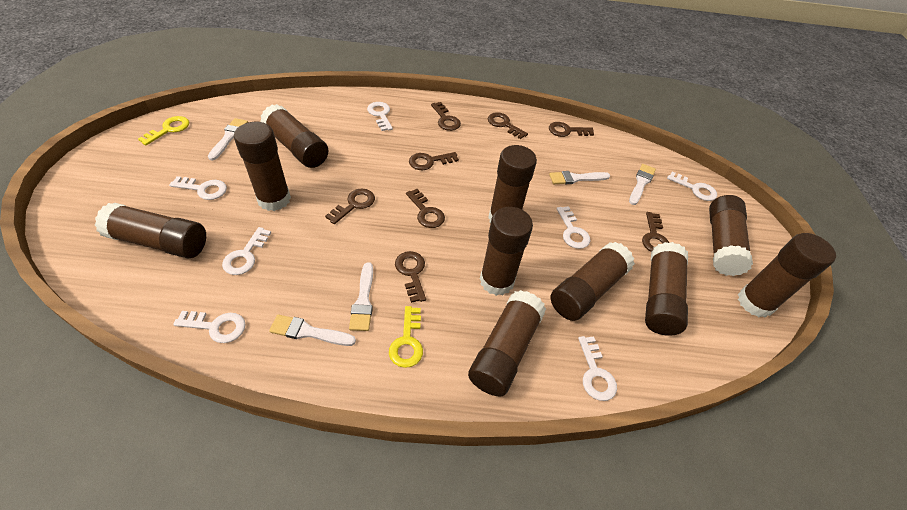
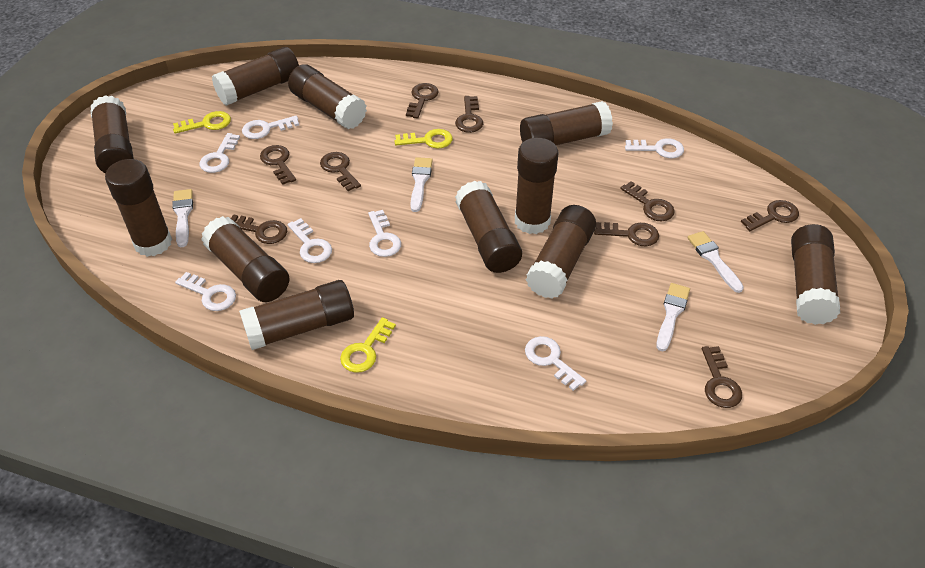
brown glue stick: [95,203,206,259] [234,122,291,211] [260,104,329,168] [468,290,546,397] [480,207,533,296] [488,145,537,223] [550,242,635,321] [645,242,688,336] [709,195,753,276] [738,233,836,318] = 10 -> [90,95,134,173] [105,159,172,257] [201,216,290,302] [212,47,299,106] [239,280,354,350] [288,64,367,129] [455,181,522,273] [515,138,558,234] [520,101,613,145] [526,205,596,299] [791,224,840,325] = 11
brown key: [325,188,375,224] [395,251,426,303] [406,189,445,228] [409,152,459,170] [431,102,461,131] [488,112,528,139] [549,122,594,137] [642,212,669,252] = 8 -> [231,214,287,244] [260,145,296,185] [320,152,361,191] [406,83,439,119] [455,96,483,133] [594,222,659,246] [620,181,675,221] [702,346,742,408] [741,200,799,231] = 9
white brush: [208,118,248,161] [269,314,356,346] [349,262,373,331] [549,171,610,184] [629,164,656,205] = 5 -> [172,189,193,247] [410,157,433,212] [656,283,690,352] [687,231,744,293] = 4
yellow key: [138,116,189,145] [389,306,423,368] = 2 -> [173,111,231,134] [340,317,396,373] [395,129,453,149] = 3

